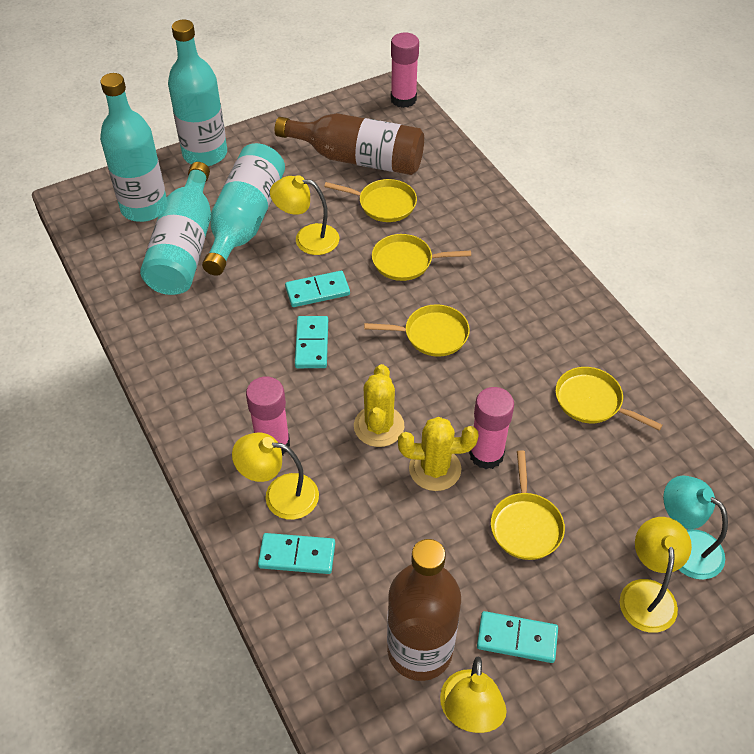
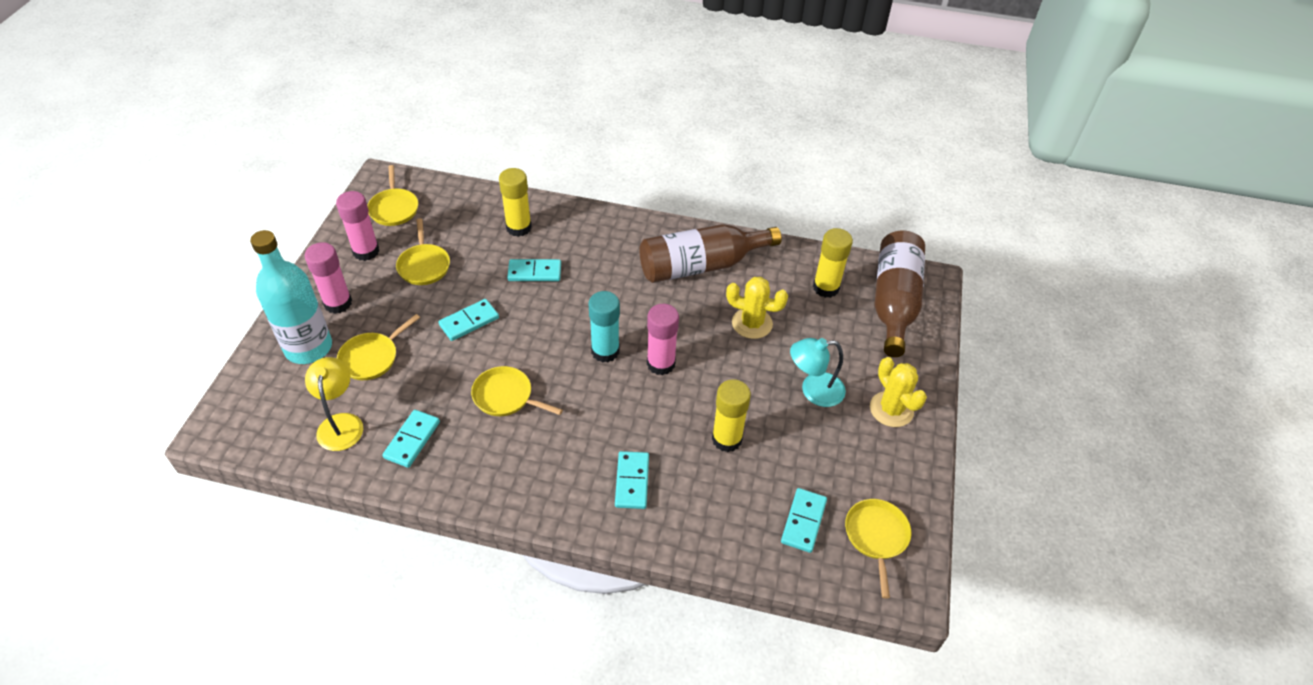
turquoise bottle: [100,73,167,222] [140,162,211,295] [168,19,227,166] [202,143,285,276] = 4 -> [250,230,332,364] = 1
turquoise domino: [258,533,335,574] [285,271,350,307] [295,316,328,368] [477,611,558,663] = 4 -> [382,410,440,468] [438,299,499,341] [507,259,561,281] [615,451,649,509] [781,488,827,553] = 5
turquoise glue stick: none = 0 -> [588,291,620,363] = 1
yellow glue stick: none = 0 -> [499,168,532,237] [712,379,751,452] [813,228,853,298] = 3
yellow lamp: [232,432,319,520] [270,175,339,255] [440,657,507,733] [620,517,692,633] = 4 -> [305,357,363,451] = 1

